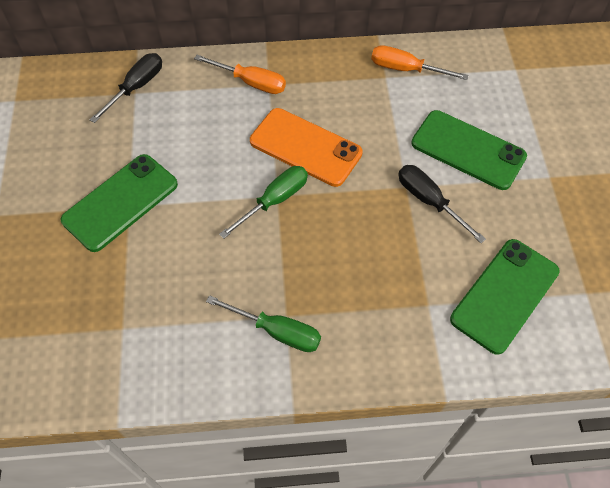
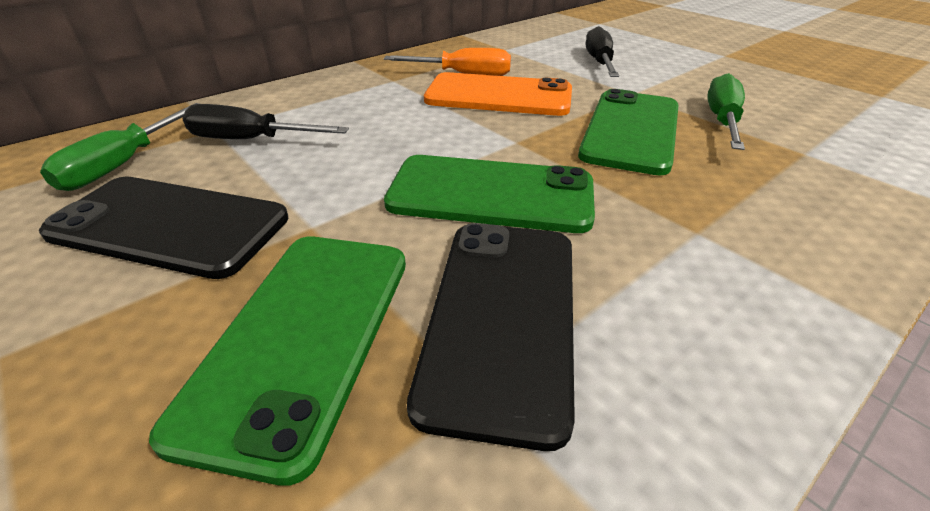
black phone: none = 0 -> [39,176,288,279] [407,223,575,451] = 2
orange screwdriver: [194,55,286,94] [371,45,469,80] = 2 -> [384,48,511,76] = 1

